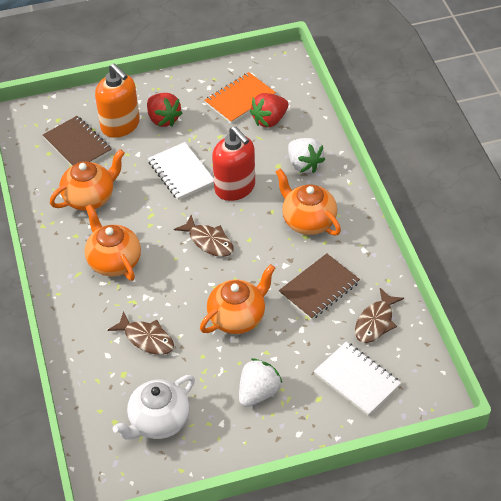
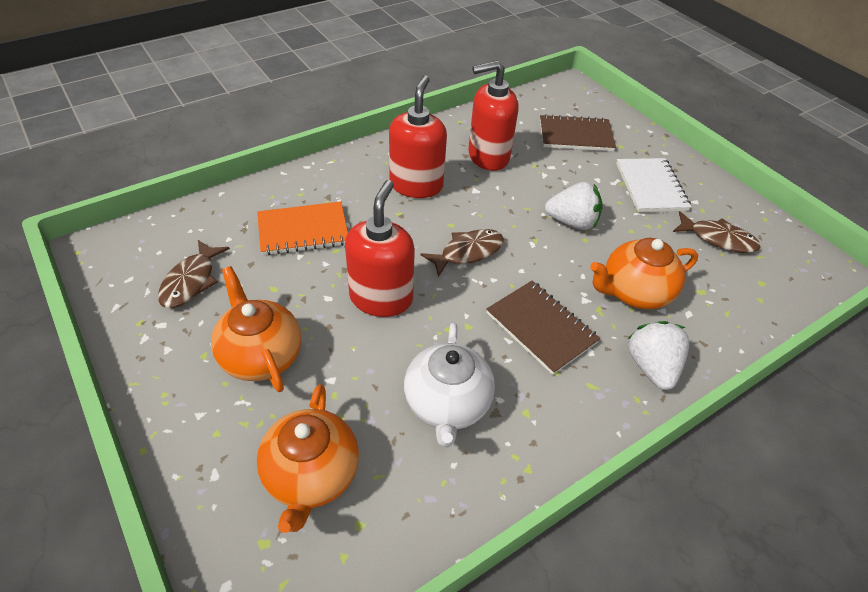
orange soap dispenser: [95,63,140,138] = 1 -> none = 0
orange teapot: [50,149,125,211] [85,204,141,281] [200,264,275,334] [275,168,341,235] = 4 -> [211,266,301,392] [257,384,359,533] [590,238,698,309] = 3
red soap dispenser: [212,126,255,201] = 1 -> [345,180,415,317] [389,75,447,198] [469,60,519,171] = 3
red strawberry: [147,93,183,127] [250,93,288,128] = 2 -> none = 0
white notebook: [148,142,214,200] [314,342,401,416] = 2 -> [616,158,691,212] = 1

